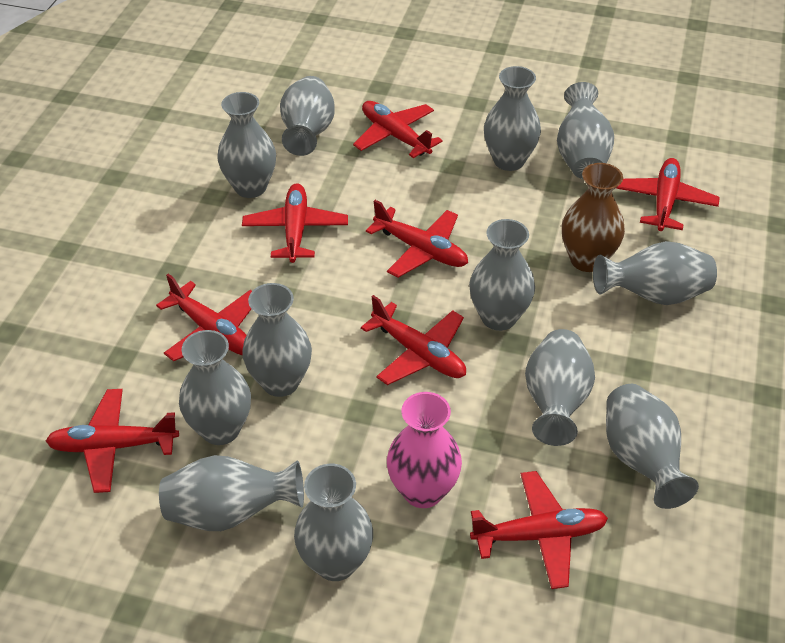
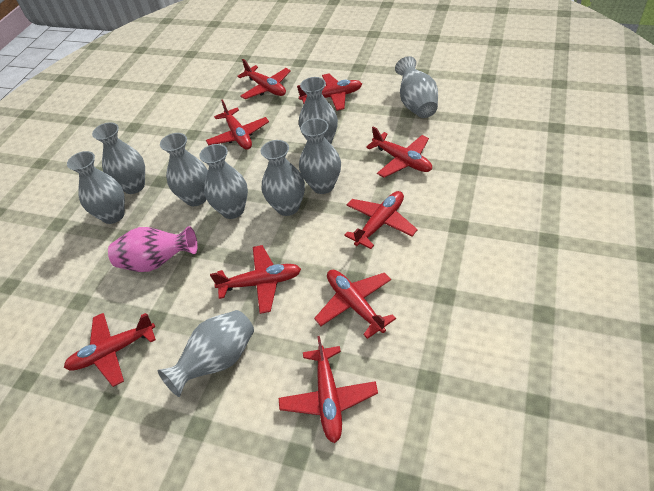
brown vase: [562,163,625,272] = 1 -> none = 0
grey vase: [159,455,304,531] [179,330,251,445] [217,92,276,198] [242,283,312,397] [280,76,335,156] [294,464,373,581] [469,219,535,331] [484,66,541,171] [525,329,595,446] [557,82,614,179] [593,241,717,305] [606,384,699,509] = 12 -> [67,151,125,224] [92,122,145,194] [158,310,254,397] [160,133,208,206] [199,144,248,219] [261,140,305,216] [299,77,338,144] [299,118,341,194] [395,56,438,118] = 9
red plane: [46,389,179,493] [156,274,252,361] [242,183,348,263] [353,101,443,158] [361,295,466,385] [366,200,468,278] [470,471,608,589] [616,158,720,231] = 8 -> [64,313,156,387] [206,99,269,150] [210,245,301,314] [238,59,291,99] [279,336,378,443] [297,73,362,111] [314,270,396,339] [344,191,418,249] [366,126,432,177] = 9

